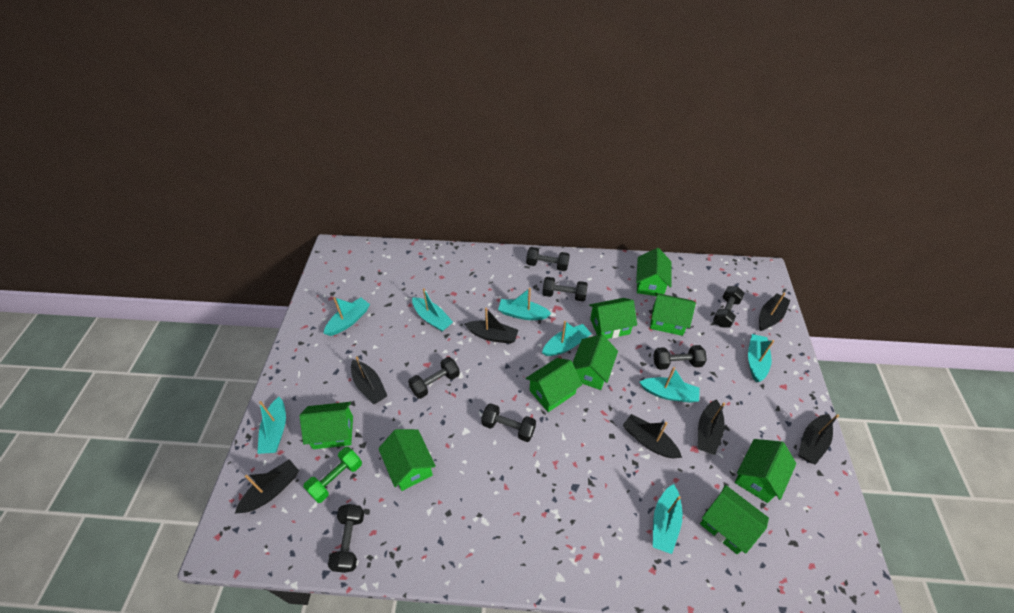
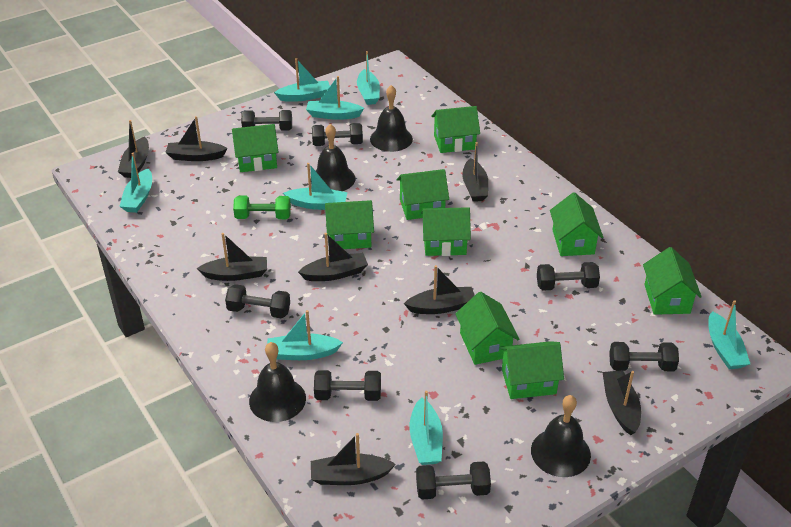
black bell: none = 0 -> [249,342,306,422] [311,124,355,191] [370,85,413,152] [531,395,591,477] = 4
black boat: [235,459,299,514] [351,356,388,404] [465,308,518,344] [623,414,682,458] [698,399,725,455] [759,293,790,331] [798,414,839,465] = 7 -> [118,120,149,178] [165,116,228,161] [197,233,267,281] [298,233,368,281] [311,433,396,485] [404,265,475,314] [462,142,488,202] [603,370,641,435] = 8

